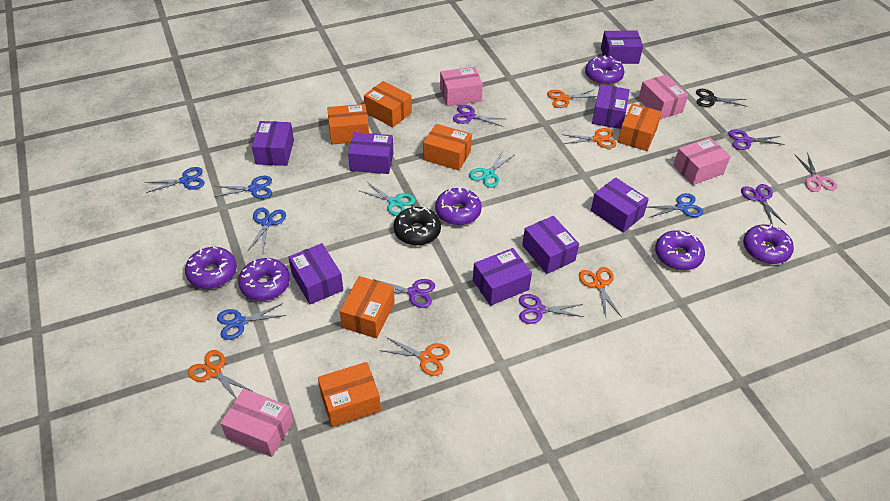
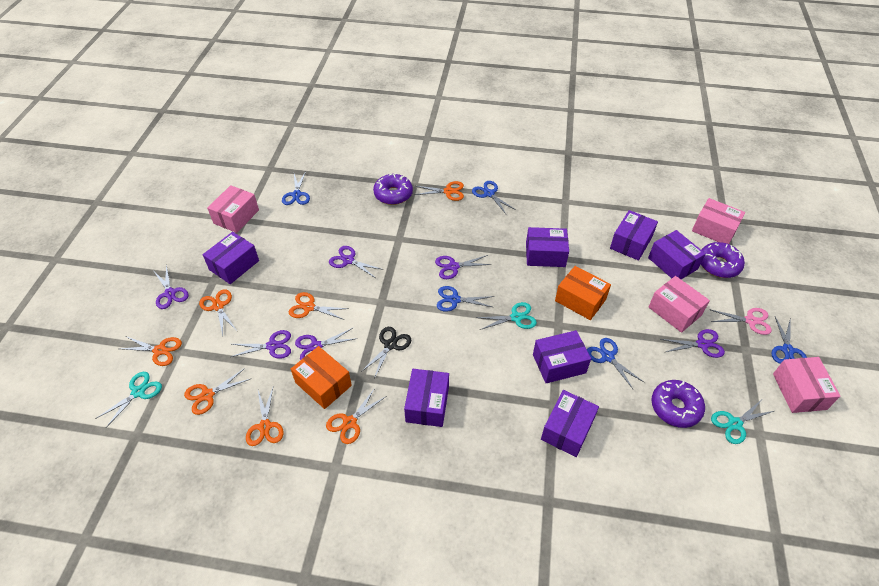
black donut: [393,207,441,246] = 1 -> none = 0
orange box: [318,362,381,427] [327,104,369,144] [340,276,395,338] [364,81,412,127] [423,124,472,171] [618,103,662,151] = 6 -> [291,346,352,409] [555,266,611,320] = 2
orange scissors: [188,350,252,399] [379,337,450,376] [547,89,597,108] [561,128,616,148] [579,267,621,317] = 5 -> [120,336,182,366] [184,368,250,415] [199,289,237,336] [246,388,283,446] [289,292,349,320] [326,388,386,444] [415,181,464,201] = 7
purple box: [252,121,294,166] [288,243,343,304] [348,132,393,174] [473,248,532,306] [522,216,579,274] [591,177,649,232] [592,84,630,129] [601,30,643,64] = 8 -> [203,232,259,284] [404,369,449,427] [526,227,569,267] [533,330,591,383] [541,390,599,457] [610,210,658,261] [648,230,706,279] = 7
purple donut: [185,247,237,289] [238,258,290,301] [435,187,482,225] [585,55,624,85] [655,230,705,270] [743,224,794,264] = 6 -> [373,173,413,205] [651,380,705,428] [701,242,745,278] = 3
purple scissors: [373,279,435,308] [453,105,504,127] [519,294,584,324] [728,130,785,150] [741,184,786,226] = 5 -> [154,265,188,309] [231,330,291,359] [295,328,358,360] [329,246,384,278] [435,255,492,279] [660,329,725,358] = 6
turquoise scissors: [358,182,415,216] [469,151,514,188] = 2 -> [95,372,162,428] [476,302,537,330] [711,400,774,444] = 3

